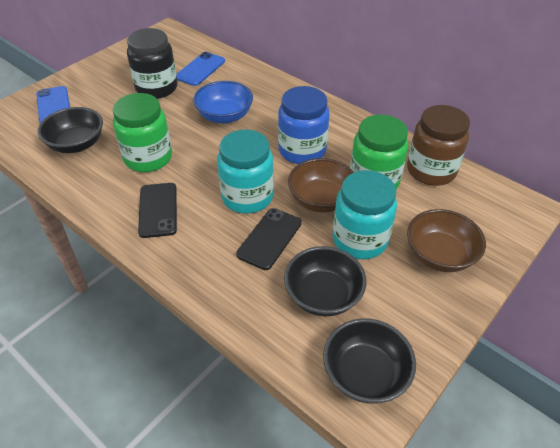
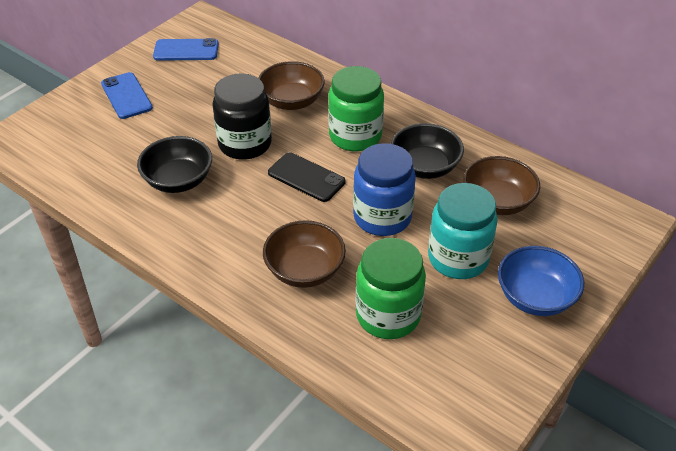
black bowl: [38,107,103,153] [284,246,367,316] [323,318,416,404] = 3 -> [137,136,212,193] [391,123,464,179] = 2
black phone: [138,183,177,238] [236,208,302,270] = 2 -> [268,152,345,202] = 1
brown bowl: [288,158,354,213] [407,209,486,272] = 2 -> [258,61,325,110] [263,220,346,288] [463,156,540,215] = 3
brown jar: [407,105,470,186] = 1 -> none = 0
turquoise jar: [217,130,274,214] [333,170,397,259] = 2 -> [428,183,498,279] = 1

